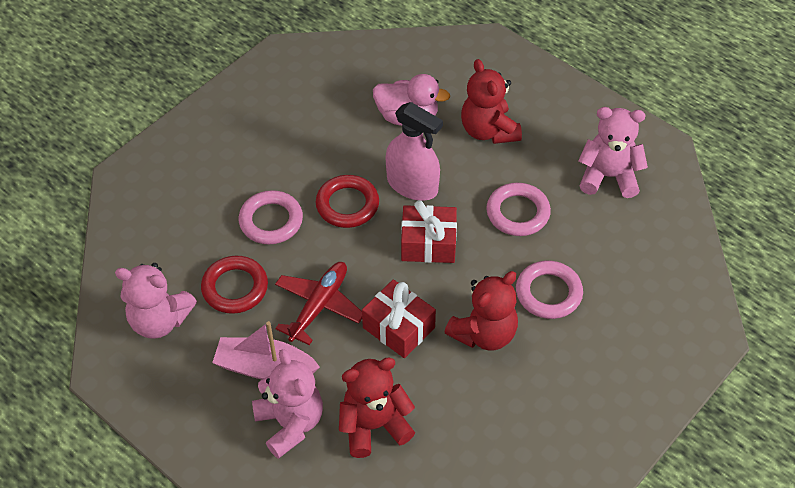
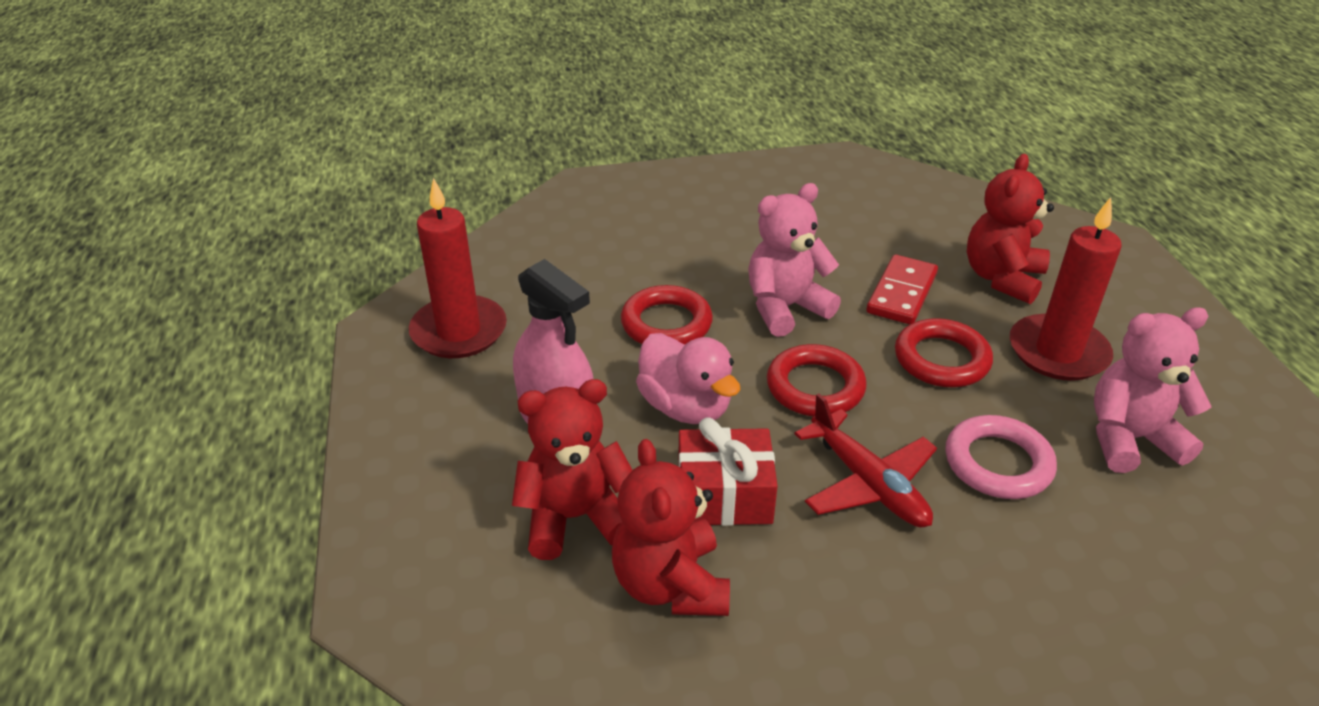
pink boat: [212,321,320,379] = 1 -> none = 0
pink ring: [239,190,303,244] [486,183,551,236] [516,261,583,319] = 3 -> [945,415,1057,499] = 1
pink teddy bear: [115,263,197,339] [252,349,323,459] [578,107,648,198] = 3 -> [748,183,841,337] [1094,307,1212,473] = 2
red candle: none = 0 -> [409,178,507,358] [1010,197,1122,381] = 2
red domino: none = 0 -> [866,255,938,325] = 1
red gift: [362,279,436,358] [401,200,457,263] = 2 -> [678,417,778,526] = 1
red ring: [201,256,268,314] [316,175,379,228] = 2 -> [621,285,713,344] [767,344,867,417] [895,318,993,387] = 3

